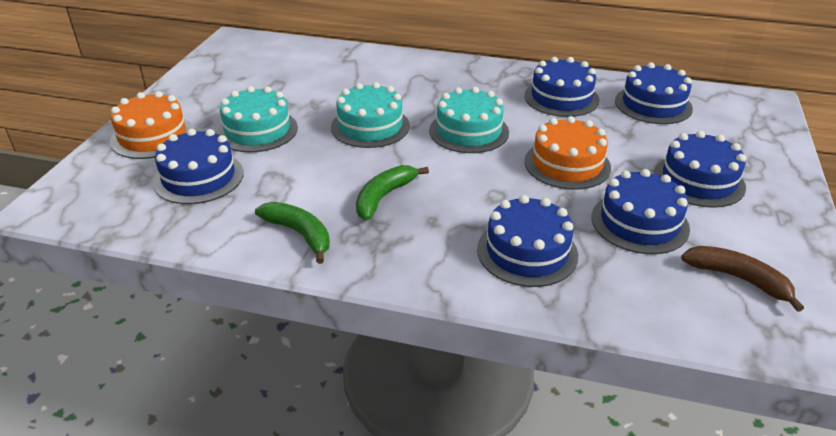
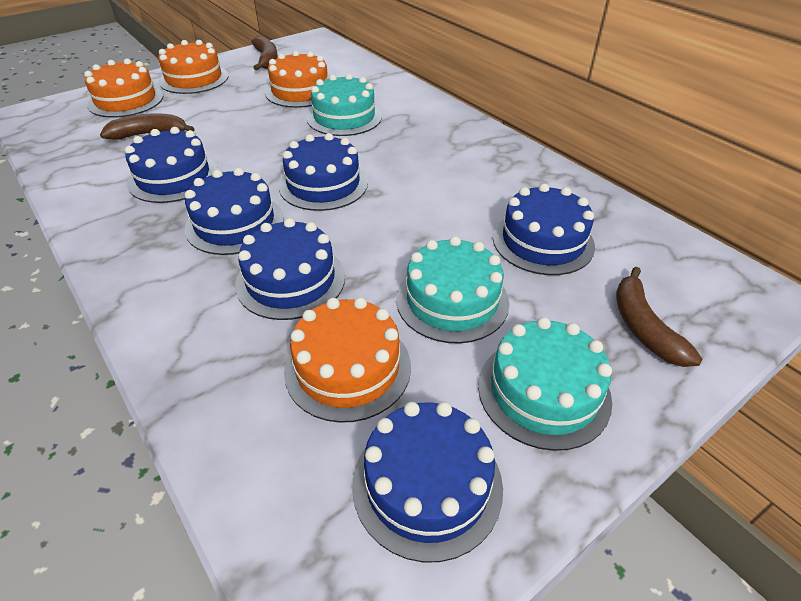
brown banana: [681,246,804,312] = 1 -> [100,113,195,140] [251,36,278,70] [616,267,702,367] = 3
green banana: [255,202,330,264] [356,165,429,220] = 2 -> none = 0
orange cake: [110,91,194,159] [524,116,611,190] = 2 -> [84,59,163,118] [158,40,229,94] [265,51,328,108] [284,297,411,423] = 4

